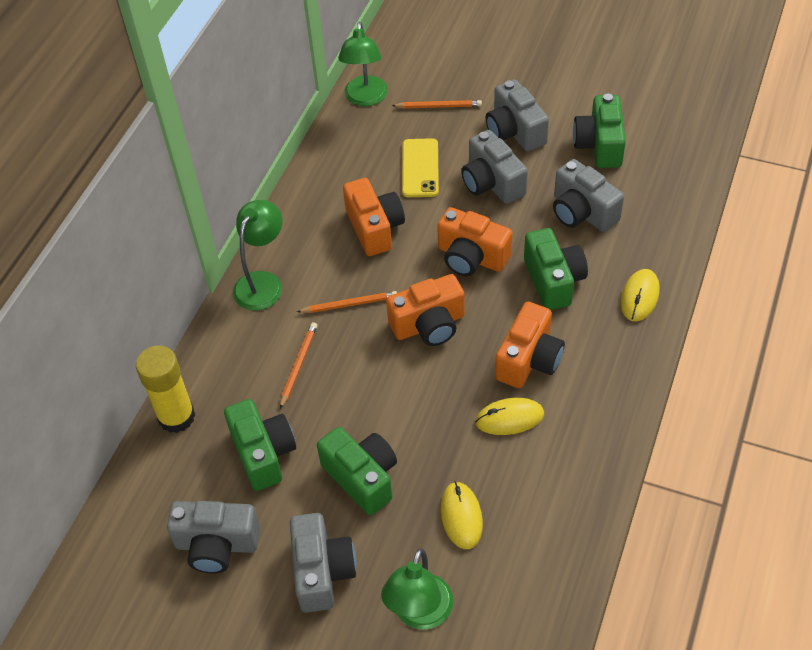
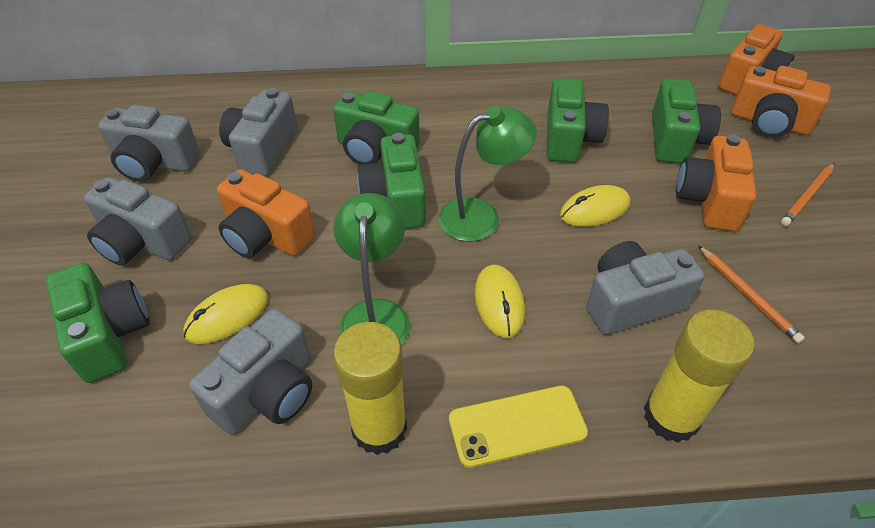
green camera: [224,399,296,491] [317,427,397,515] [524,228,588,310] [573,94,626,168] = 4 -> [46,263,150,383] [333,91,420,165] [357,133,426,229] [546,78,609,163] [652,79,721,164] = 5
green lamp: [233,200,282,310] [338,22,388,106] [381,548,453,630] = 3 -> [333,193,410,345] [438,106,537,242] = 2
orange pencil: [280,322,317,409] [297,291,397,313] [392,100,482,109] = 3 -> [698,245,805,343] [781,163,834,226] = 2
yellow glue stick: [136,345,195,433] = 1 -> [333,322,407,455] [644,310,755,443] = 2

